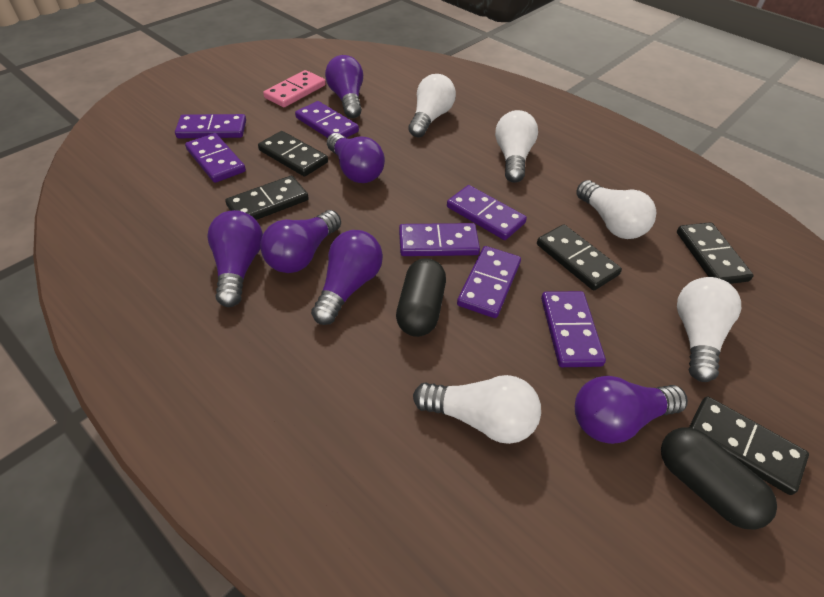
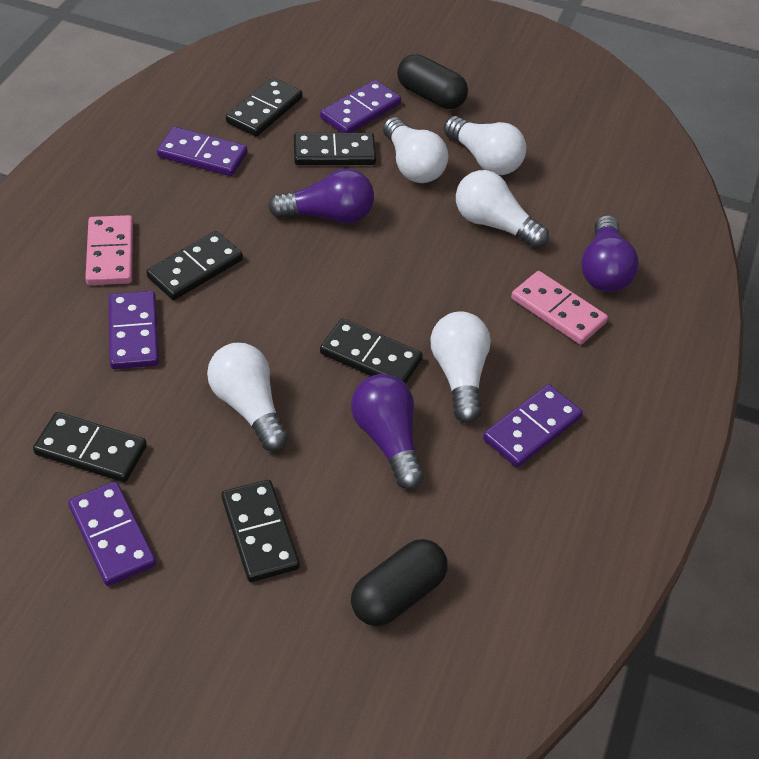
black domino: [225,176,309,220] [258,131,328,177] [537,224,622,290] [677,222,754,284] [689,396,809,495] = 5 -> [33,412,147,482] [147,231,243,300] [222,480,300,582] [226,77,302,137] [294,133,376,165] [320,319,423,384] = 6
pink domino: [263,70,326,107] = 1 -> [85,215,133,285] [511,271,608,345] = 2
purple domino: [175,114,246,138] [185,133,246,183] [295,101,359,138] [399,223,480,256] [447,185,527,240] [457,246,521,318] [541,291,606,367] = 7 -> [68,482,156,586] [109,291,159,369] [157,127,247,176] [320,80,401,133] [483,384,583,467] = 5
purple light bulb: [207,210,263,307] [260,210,341,273] [311,230,383,325] [325,55,363,118] [327,133,385,183] [575,376,688,444] = 6 -> [268,168,374,224] [351,374,424,489] [581,215,639,292] = 3

